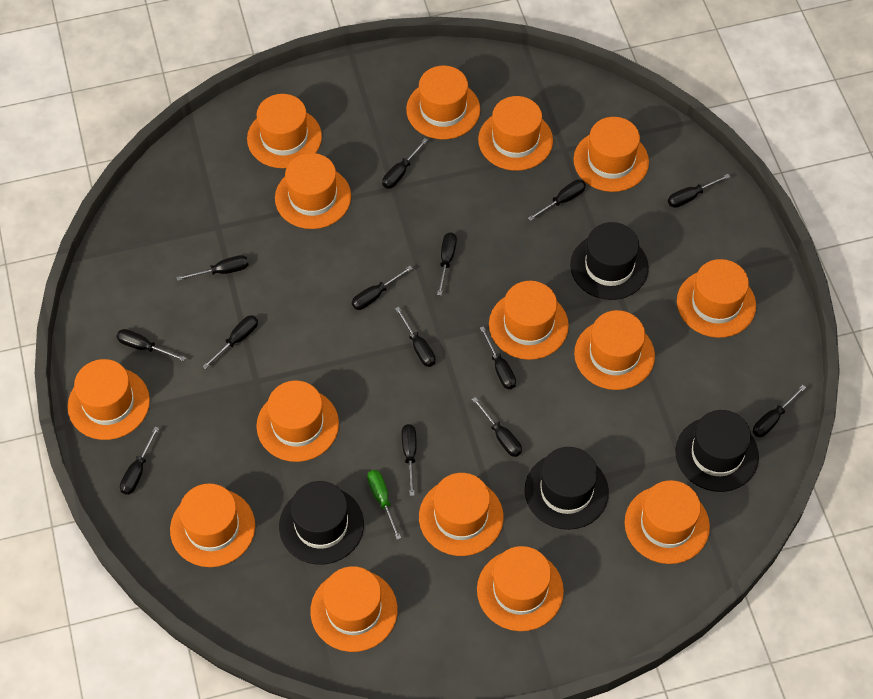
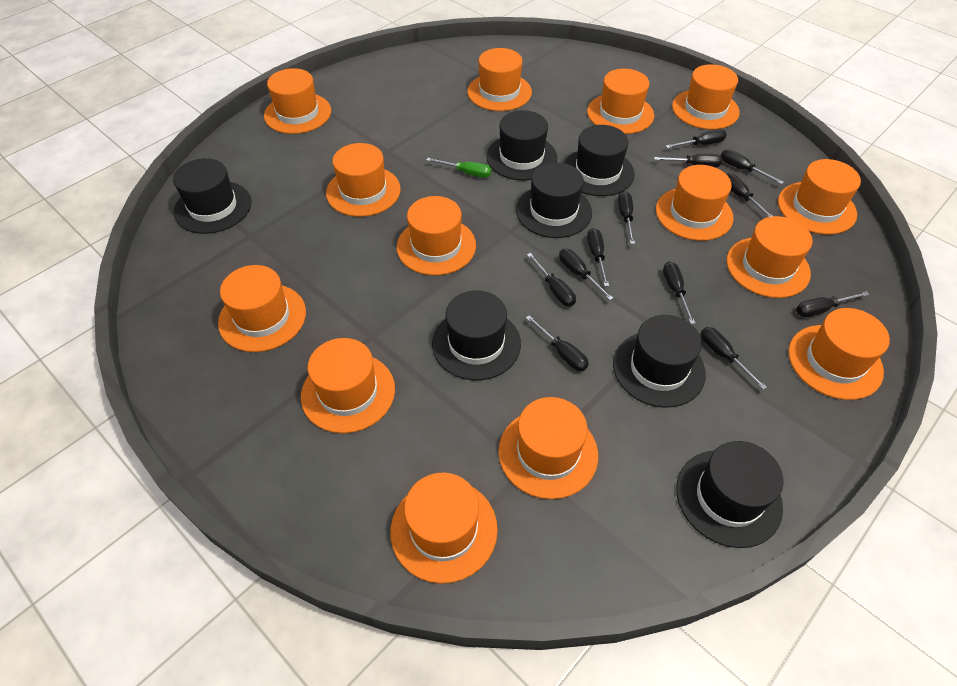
black hat: [279,481,364,565] [525,447,609,530] [570,222,649,300] [676,410,759,492] = 4 -> [173,158,251,234] [432,290,521,380] [486,110,557,180] [516,162,592,238] [564,125,635,196] [613,315,706,408] [676,441,783,548] = 7
black screwdriver: [117,329,186,361] [120,426,159,495] [176,255,249,281] [202,315,258,369] [352,266,413,310] [382,138,428,189] [395,307,436,367] [402,424,417,496] [437,233,457,296] [472,397,522,457] [480,326,516,389] [528,179,586,221] [668,174,730,208] [753,385,806,437] = 14 -> [526,315,589,371] [527,253,576,307] [559,249,613,300] [587,228,609,286] [618,191,635,244] [654,154,723,167] [663,261,695,324] [666,129,727,148] [700,327,767,390] [721,149,784,184] [726,173,773,217] [796,291,870,317] = 12
orange hat: [67,359,150,440] [170,484,255,567] [247,94,322,168] [256,380,339,462] [275,153,351,229] [310,566,398,652] [406,66,480,140] [419,473,504,556] [477,546,564,631] [478,96,553,171] [489,281,569,360] [573,117,649,192] [574,310,655,390] [625,480,710,564] [677,259,756,338] = 15 -> [218,265,306,352] [264,68,331,134] [301,338,395,433] [326,143,401,217] [390,473,498,584] [397,196,476,276] [467,48,532,111] [498,397,598,499] [587,69,654,134] [656,165,734,241] [672,64,740,129] [726,216,812,298] [778,159,861,234] [788,308,890,400] = 14

